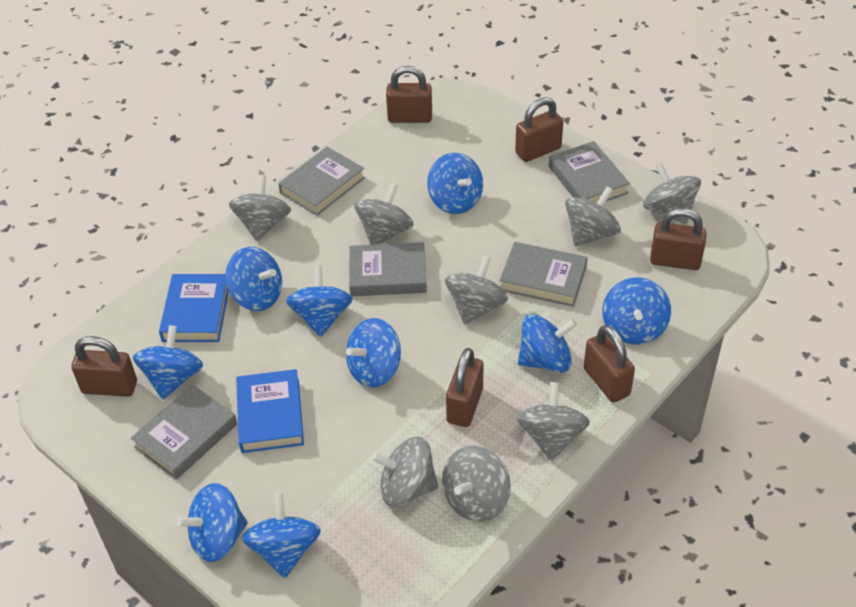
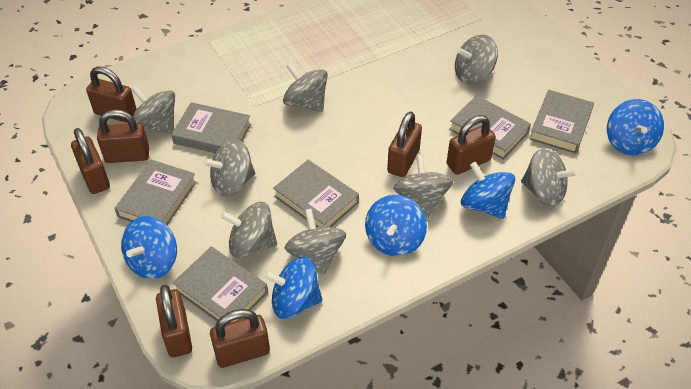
blue book: [159,274,229,342] [236,369,304,453] = 2 -> none = 0
blue spinning top: [133,325,203,400] [177,483,248,562] [225,247,282,311] [242,493,321,578] [286,265,353,337] [346,318,401,388] [427,153,483,214] [518,314,577,372] [602,277,671,345] = 9 -> [121,216,177,279] [264,257,322,319] [365,195,427,256] [461,162,515,219] [607,99,664,155] = 5
brown padlock: [71,336,137,397] [386,66,432,123] [446,348,483,427] [515,97,563,162] [584,325,635,403] [650,208,707,270] = 6 -> [71,128,110,194] [86,67,136,123] [97,109,149,163] [156,285,192,357] [210,309,270,368] [387,111,422,177] [447,115,496,175] = 7
grey book: [131,385,237,480] [278,147,365,216] [349,242,427,296] [499,242,588,307] [549,141,630,203] = 5 -> [114,160,197,225] [171,102,251,153] [172,247,268,323] [273,160,359,227] [449,95,531,160] [529,90,594,154] = 6

